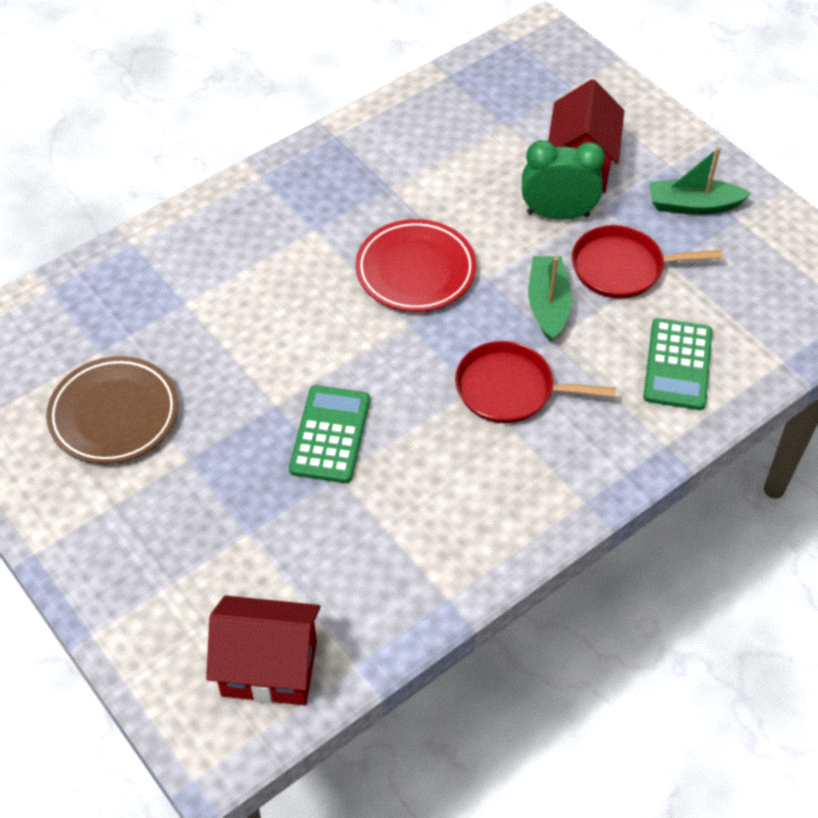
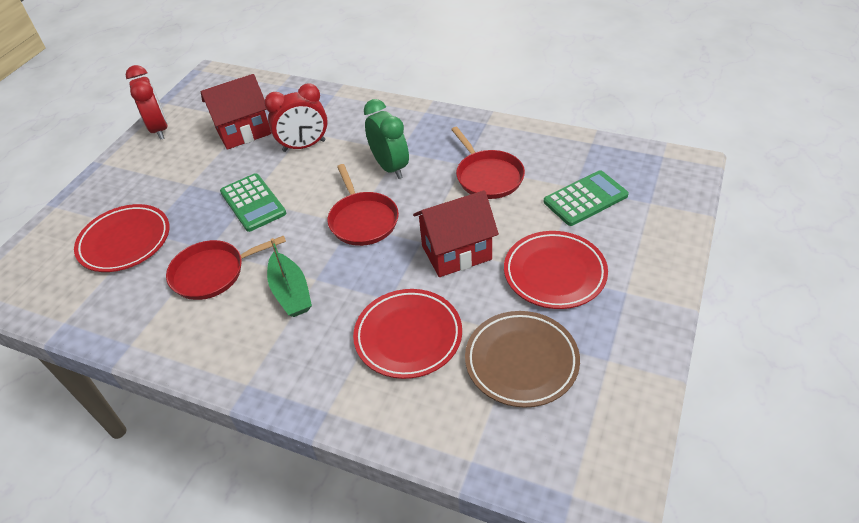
green boat: [528,256,572,342] [650,147,752,215] = 2 -> [267,238,312,317] = 1
red clock: none = 0 -> [126,65,167,140] [264,84,328,152] = 2
red pan: [455,341,616,423] [572,225,723,299] = 2 -> [166,235,286,300] [328,164,399,246] [451,127,525,199] = 3
red plate: [356,219,476,312] = 1 -> [74,204,169,272] [353,289,462,379] [504,231,608,309] = 3

